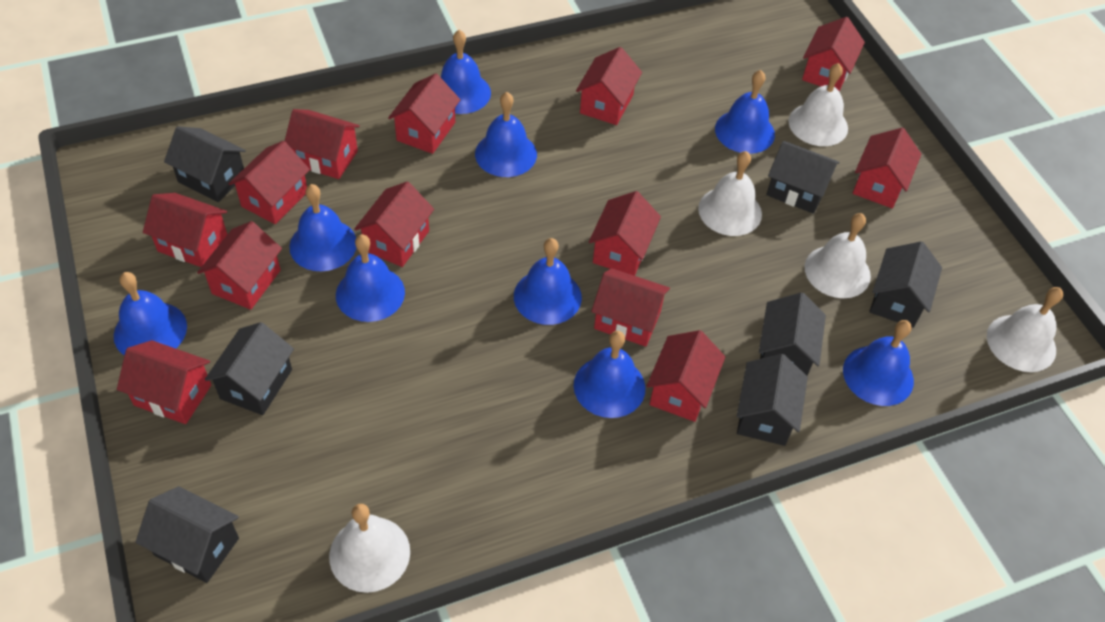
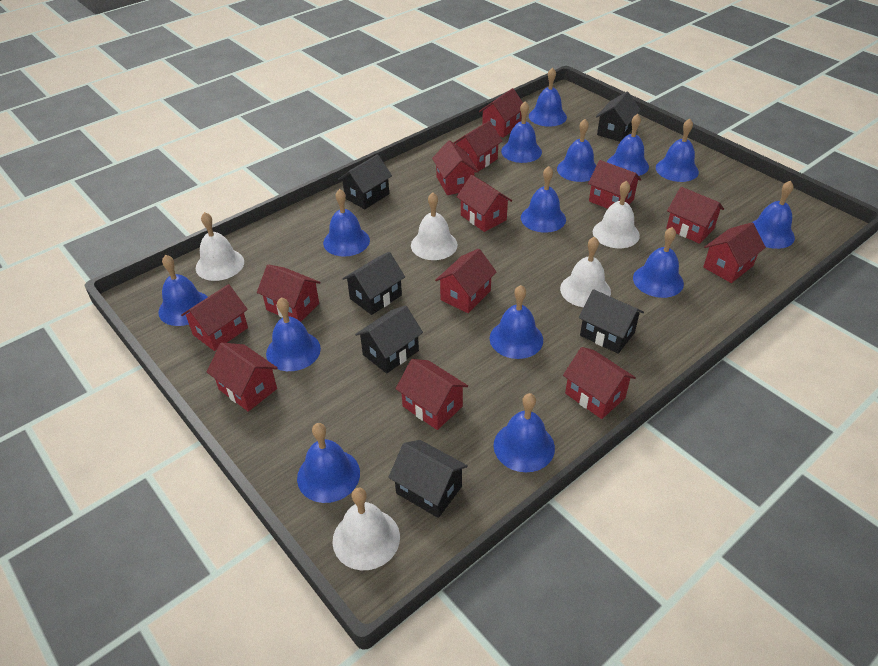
black house: [136,486,239,583] [164,126,246,202] [205,322,294,415] [737,354,808,446] [759,292,826,376] [766,141,840,214] [869,241,942,328] = 7 -> [338,154,392,209] [343,252,405,315] [355,305,423,374] [388,440,468,518] [579,289,644,354] [596,92,641,142] = 6
blue bell: [114,272,187,356] [289,184,356,271] [336,234,405,322] [441,30,491,114] [475,92,537,177] [514,238,582,325] [574,331,645,418] [715,70,775,154] [843,320,914,406] = 9 -> [158,255,207,326] [266,297,321,371] [297,423,360,503] [323,189,370,257] [490,285,543,359] [493,393,555,472] [501,101,542,163] [521,166,566,233] [529,68,567,127] [557,119,597,182] [607,114,649,176] [633,227,684,298] [656,119,699,182] [752,180,795,249] = 14

